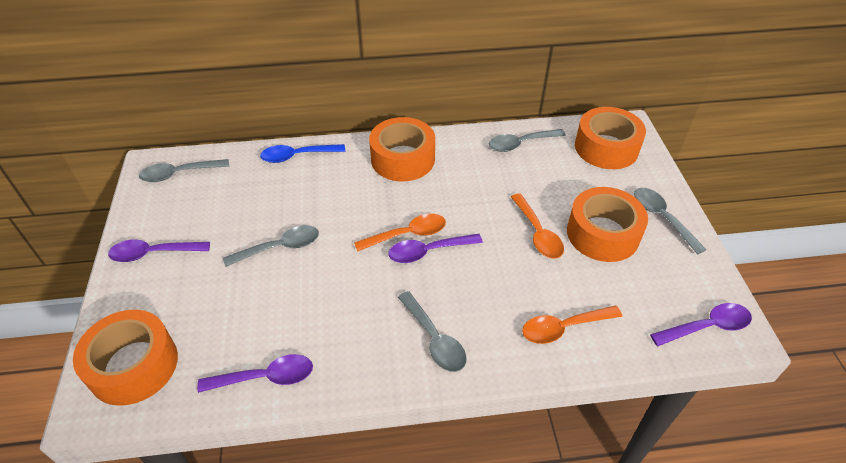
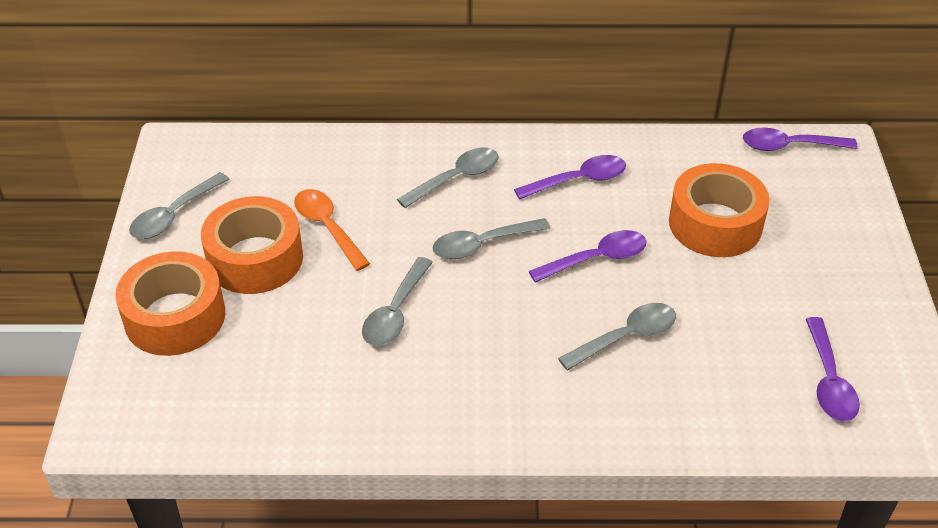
blue spoon: [260,144,345,163] = 1 -> none = 0
orange spoon: [354,214,446,252] [511,194,564,259] [522,306,622,344] = 3 -> [294,189,370,271] = 1
orange tape: [73,310,178,406] [369,117,435,181] [567,187,648,262] [575,107,646,169] = 4 -> [115,251,225,356] [201,196,303,294] [669,163,770,257] = 3

